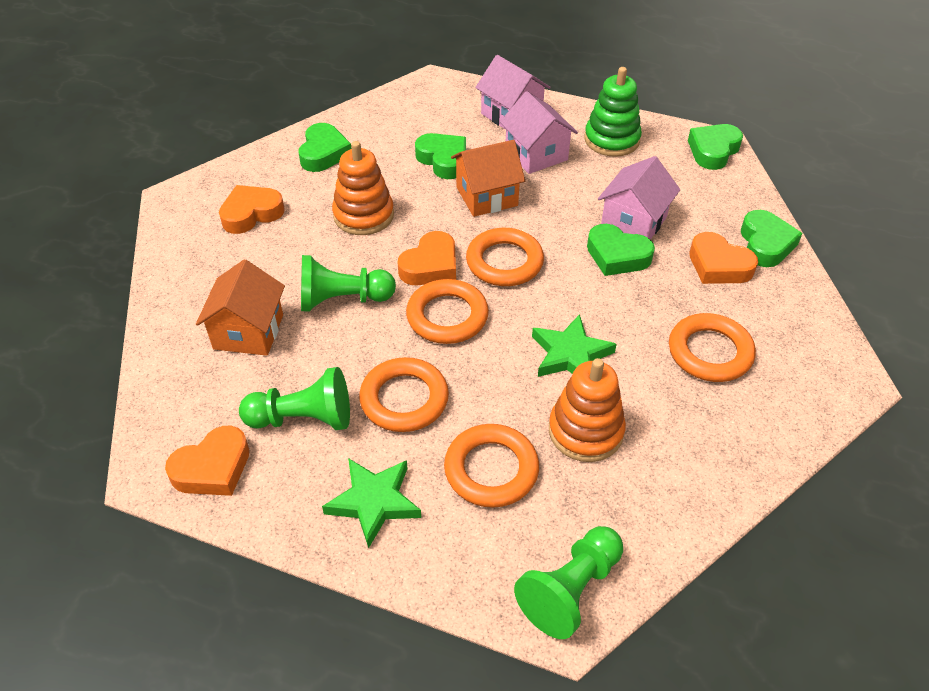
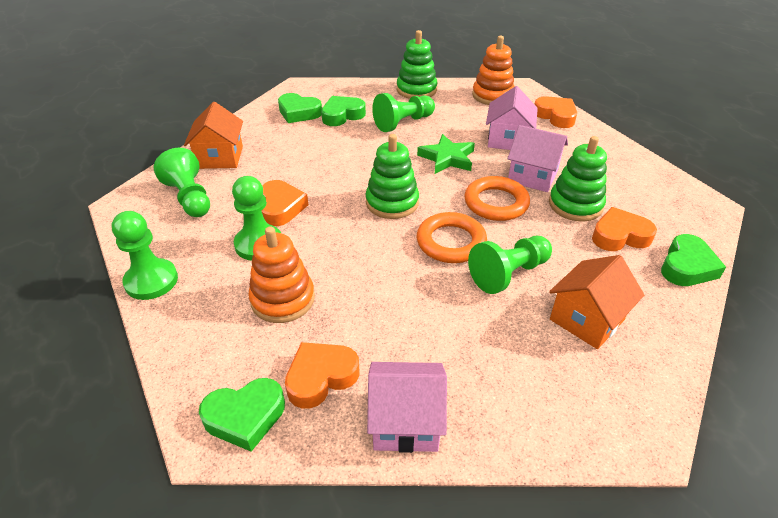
green heart: [299,123,351,172] [415,133,466,179] [587,224,655,276] [688,124,743,170] [741,210,803,267] = 5 -> [199,378,285,452] [278,93,322,123] [321,96,366,126] [661,234,726,286] = 4
green pawn: [239,367,350,430] [301,255,396,311] [514,526,623,639] = 3 -> [111,211,178,300] [154,148,210,217] [232,176,281,261] [372,93,435,132] [468,236,552,294] = 5
green stacking toy: [584,67,642,157] = 1 -> [366,134,419,219] [397,30,438,99] [549,136,607,222] = 3
green star: [322,458,421,548] [532,314,617,377] = 2 -> [417,134,475,174] = 1
orange ring: [359,357,449,432] [406,279,489,344] [444,424,539,508] [466,228,544,286] [669,313,756,382] = 5 -> [417,212,487,263] [464,176,530,221] = 2

